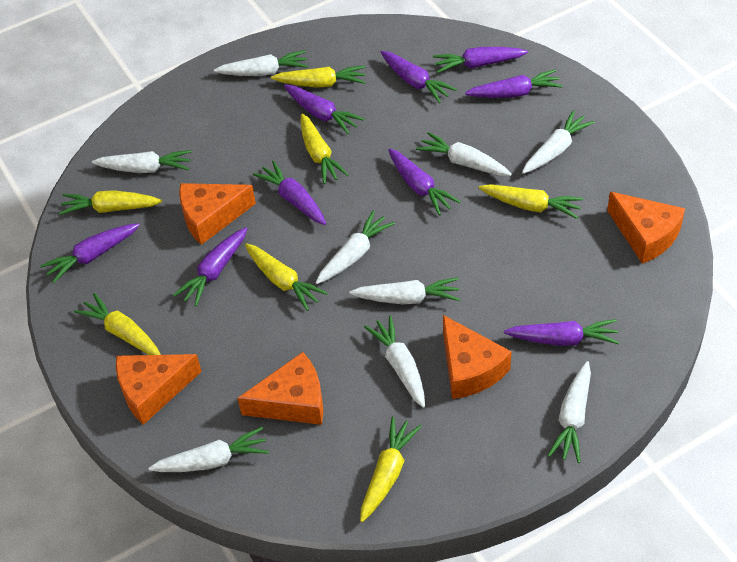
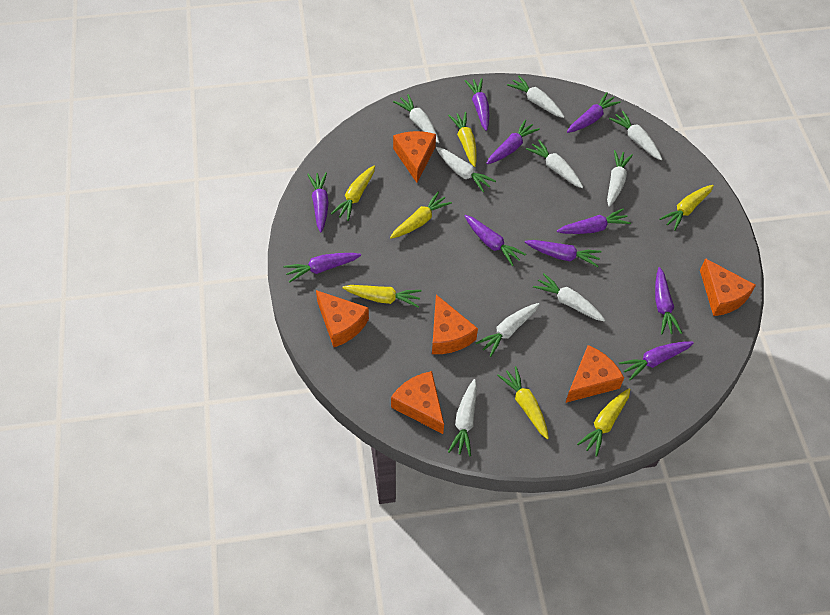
orange cheese: [116,354,202,425] [179,183,256,245] [237,352,323,425] [443,315,512,399] [607,192,685,264] = 5 -> [316,290,369,347] [391,371,444,434] [393,131,436,183] [432,295,478,354] [565,345,624,403] [700,258,756,316] = 6
purple carrot: [40,223,140,283] [173,227,247,307] [253,160,326,225] [284,85,364,134] [381,51,457,103] [388,148,461,216] [433,47,528,73] [465,69,563,98] [504,319,619,346] = 9 -> [284,253,361,283] [307,172,329,232] [465,78,489,131] [465,215,526,266] [486,120,540,164] [525,240,602,267] [557,208,631,234] [567,92,621,133] [619,341,694,381] [655,267,682,334] = 10

